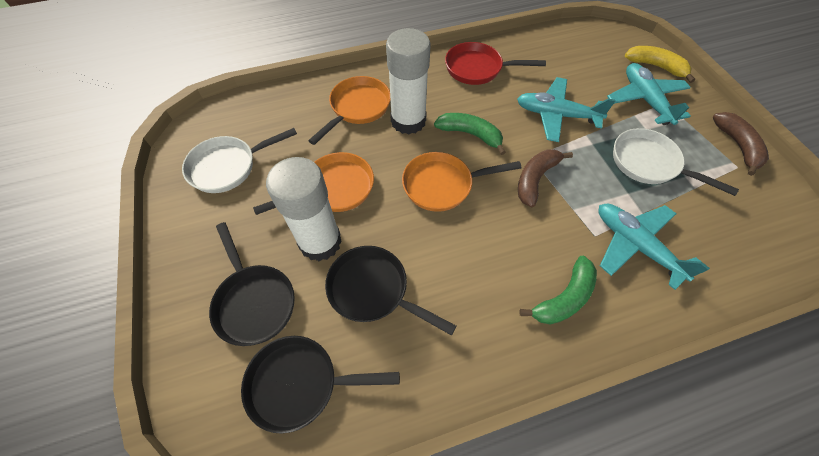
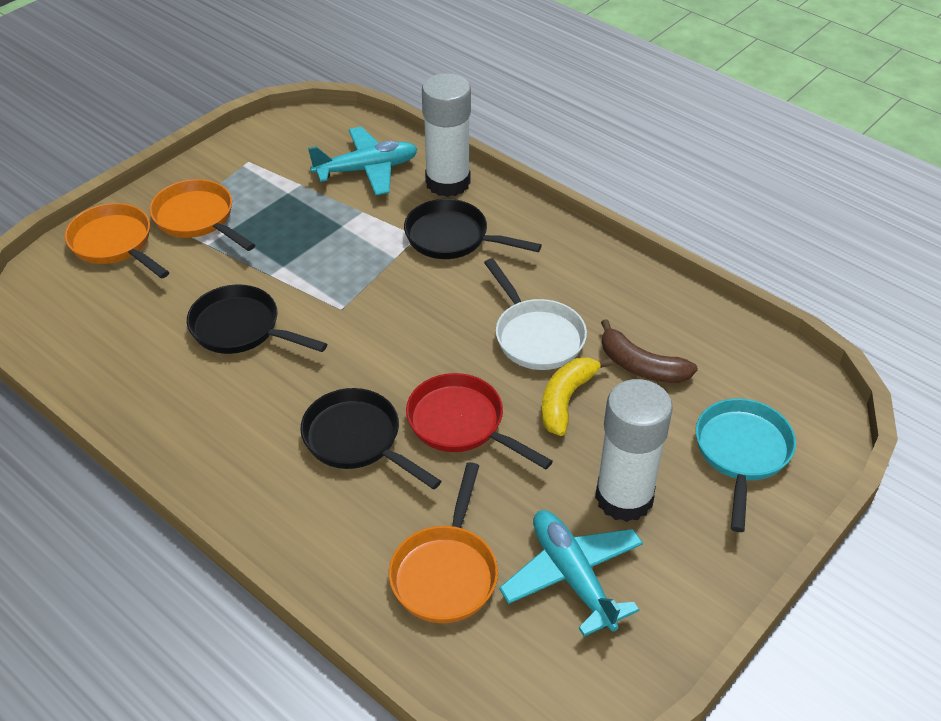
brown banana: [518,149,573,207] [713,112,769,176] = 2 -> [601,319,698,383] = 1
green banana: [434,113,506,155] [519,256,597,325] = 2 -> none = 0
turquoise pan: none = 0 -> [696,398,796,532] = 1
turquoise plane: [517,77,616,142] [599,203,710,290] [607,63,691,125] = 3 -> [308,127,418,196] [499,510,643,636] = 2
white pan: [182,128,297,193] [613,128,739,196] = 2 -> [484,258,587,370] = 1

